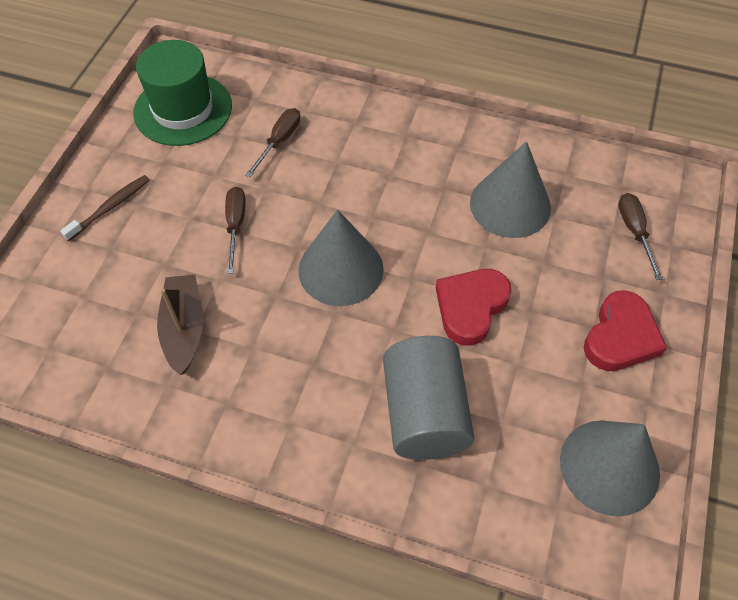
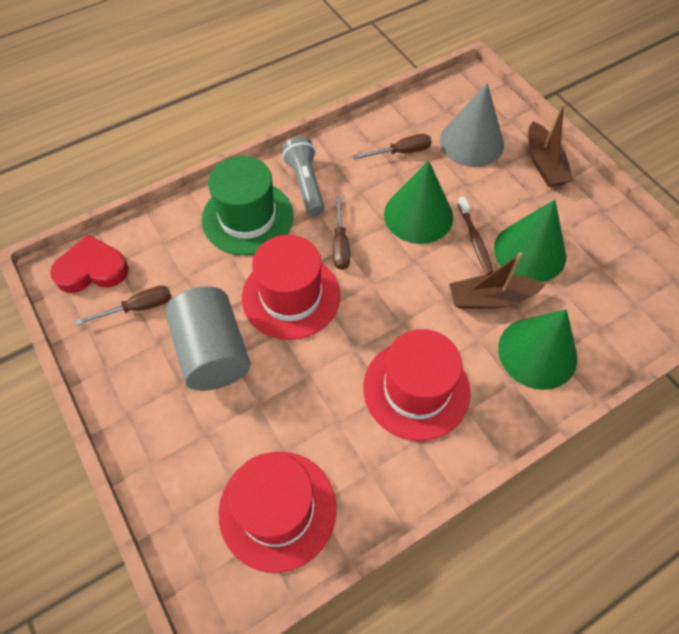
brown boat: [157,274,203,375] = 1 -> [449,252,545,309] [528,104,574,187] = 2
green cone: none = 0 -> [384,160,453,244] [494,200,566,282] [498,309,577,390] = 3
grey cone: [298,210,384,306] [470,141,551,238] [560,420,660,516] = 3 -> [440,83,504,167] = 1
grey flashlight: none = 0 -> [282,136,325,216] = 1
red hat: none = 0 -> [218,452,336,573] [242,235,341,340] [363,329,471,441] = 3
red heart: [436,269,512,346] [584,290,667,371] = 2 -> [50,234,129,293] = 1

